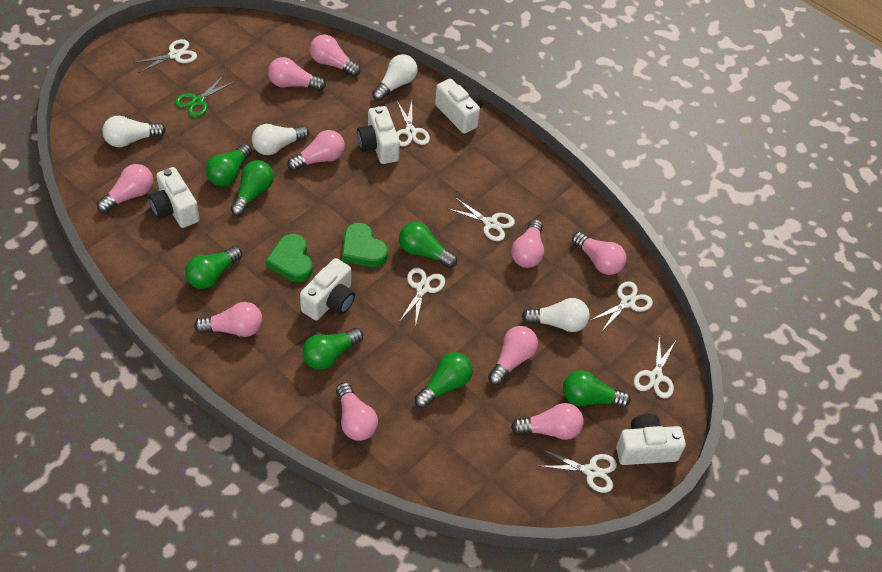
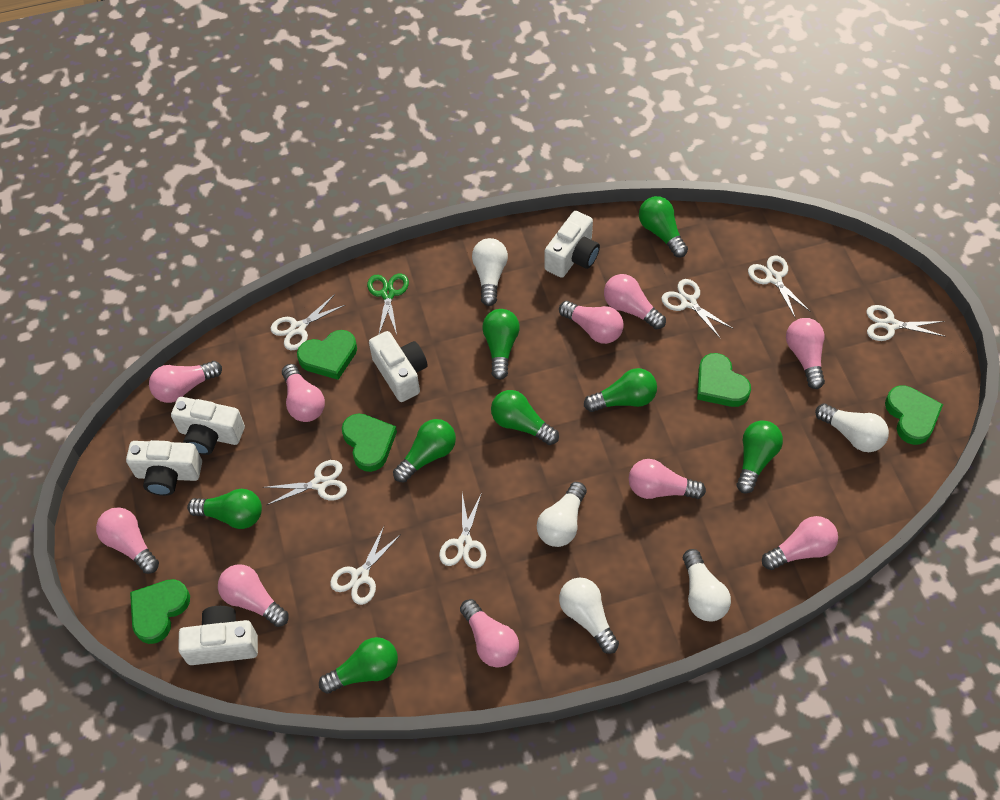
green heart: [266,234,313,282] [342,223,388,267] = 2 -> [130,579,190,644] [297,330,357,380] [342,413,397,472] [697,353,751,407] [885,385,943,445] = 5
green light bulb: [185,246,242,289] [206,144,252,186] [231,160,274,216] [302,328,363,370] [399,222,457,268] [415,352,473,408] [563,370,631,408] = 7 -> [187,489,262,529] [319,637,398,694] [393,419,456,482] [482,309,520,380] [491,390,559,445] [584,368,657,412] [639,196,688,257] [737,420,783,493] = 8
white light bulb: [102,116,166,147] [252,124,309,155] [372,54,418,101] [521,298,590,332] = 4 -> [472,238,508,306] [537,482,587,547] [559,577,619,654] [683,549,731,622] [815,403,889,452] = 5

